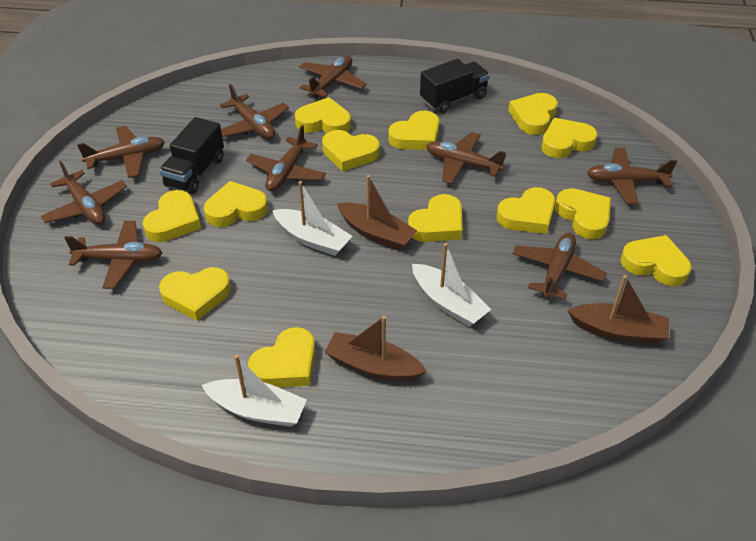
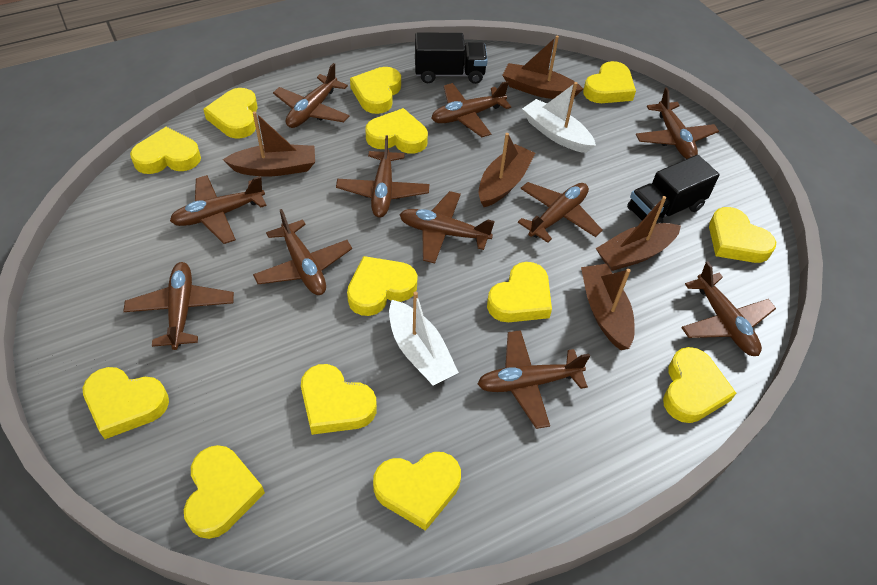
brown boat: [324,316,427,381] [337,175,417,250] [567,275,669,344] = 3 -> [223,111,315,177] [479,133,535,207] [502,36,583,99] [581,264,635,350] [596,196,681,271] = 5
brown plane: [41,161,127,225] [64,221,162,289] [77,126,165,178] [220,84,289,139] [246,125,326,192] [299,55,366,98] [426,132,506,184] [513,232,607,300] [587,148,677,205] = 9 -> [123,262,234,350] [170,175,267,244] [253,209,352,295] [273,63,350,128] [336,136,429,218] [399,191,495,263] [431,81,511,137] [478,330,590,429] [518,182,603,243] [636,87,719,159] [681,261,776,356] = 11
white boat: [202,355,307,427] [273,181,353,256] [412,243,491,326] = 3 -> [389,291,459,386] [522,82,596,153] = 2

